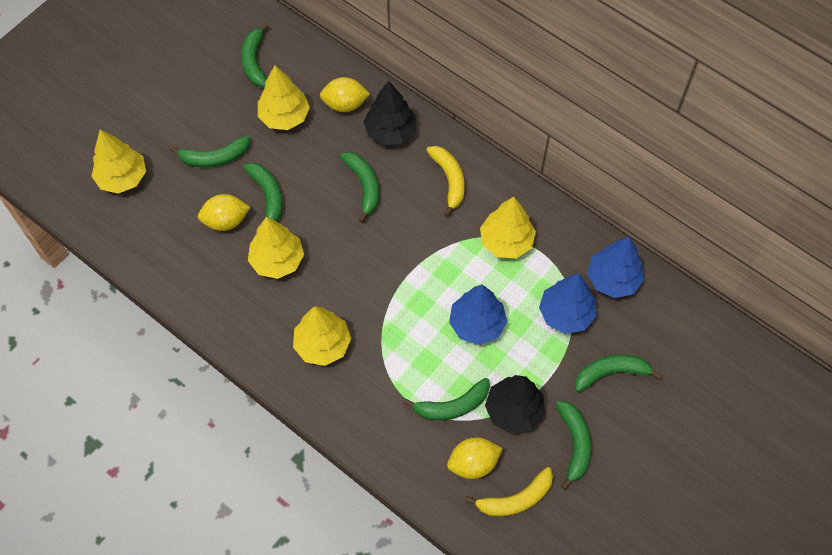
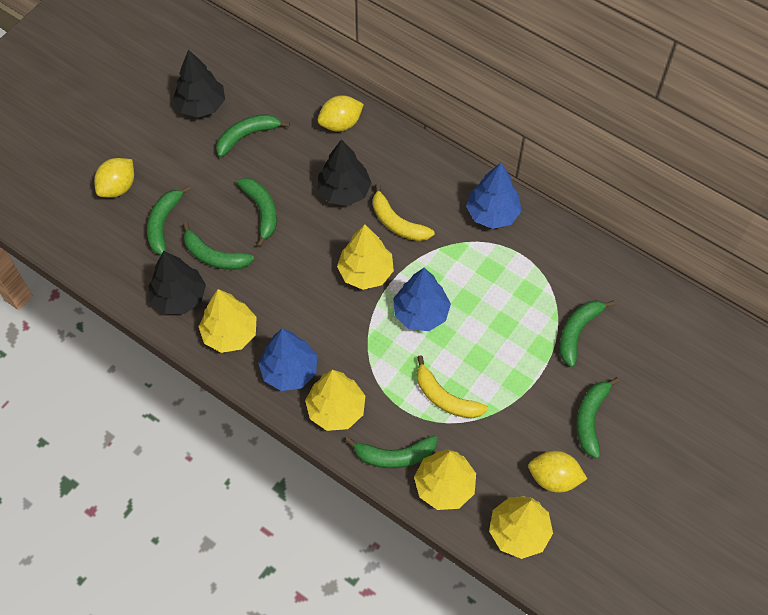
black tree: [364,81,416,145] [485,375,545,434] = 2 -> [149,251,206,314] [173,49,225,118] [317,139,372,206] = 3

